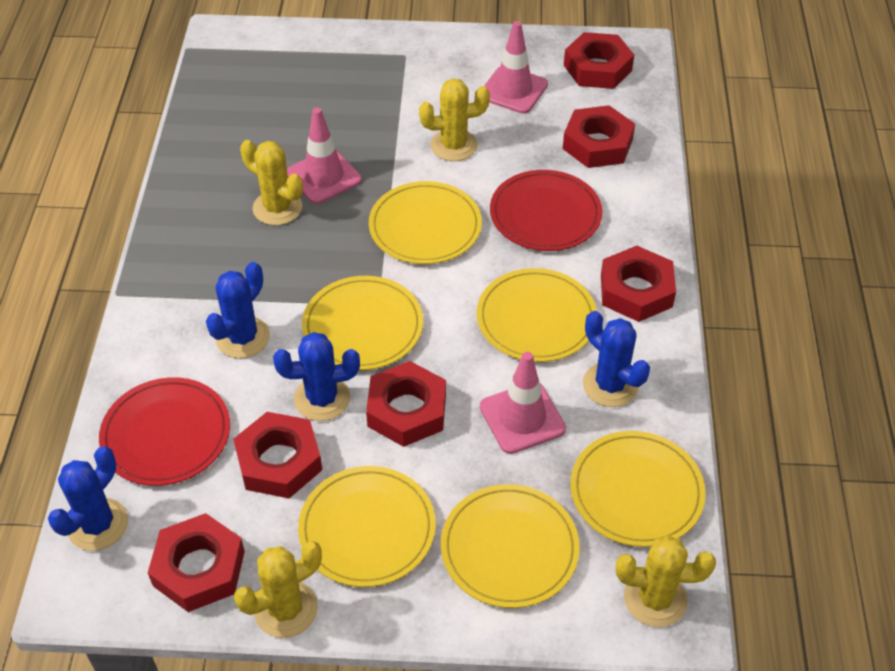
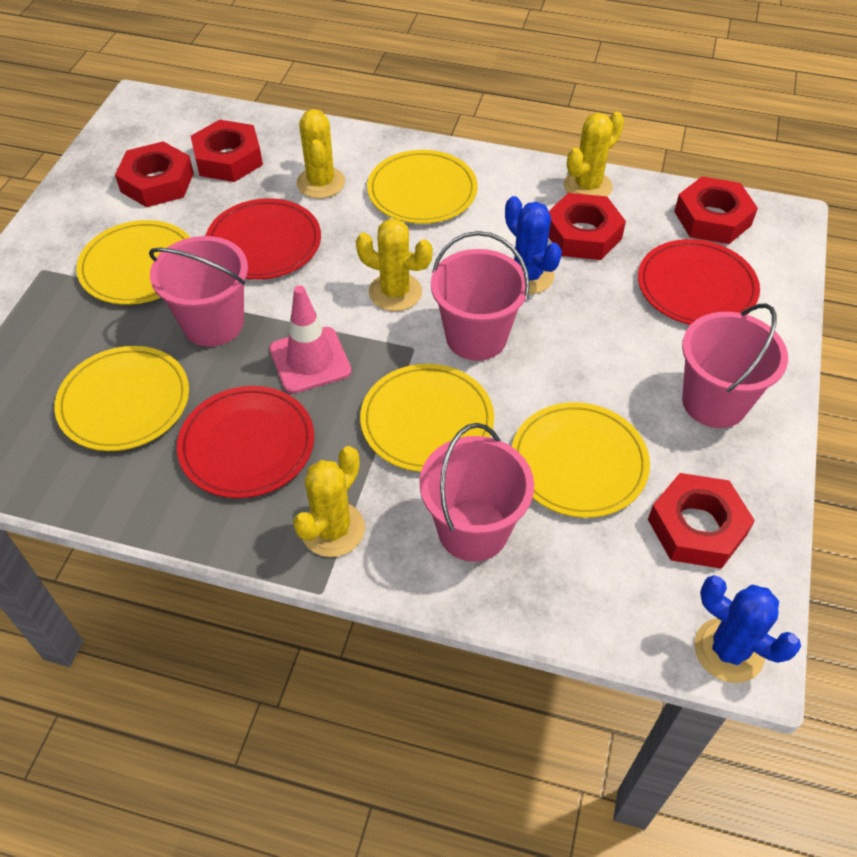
blue cactus: [48,446,128,551] [206,262,270,358] [273,332,360,421] [583,311,650,407] = 4 -> [505,196,562,294] [694,575,801,683] = 2
pink bucket: none = 0 -> [149,236,248,347] [420,423,534,562] [431,231,530,361] [682,303,788,428] = 4
pink traffic cone: [287,107,362,204] [480,352,566,454] [484,21,548,114] = 3 -> [269,285,352,394] = 1
red nut: [148,513,245,612] [233,412,322,498] [366,361,446,447] [563,105,635,168] [564,32,634,89] [601,246,676,322] = 6 -> [115,141,194,207] [191,120,263,182] [548,193,626,260] [648,473,755,569] [674,176,758,244] = 5
red plate: [99,377,230,486] [490,170,602,251] = 2 -> [177,386,314,498] [206,198,321,280] [638,239,760,325] = 3
yellow plate: [298,466,436,587] [302,276,423,370] [369,181,482,264] [441,484,580,608] [477,268,597,362] [570,431,706,547] = 6 -> [54,346,189,451] [76,220,190,305] [360,364,494,472] [367,150,477,224] [512,402,650,518] = 5

